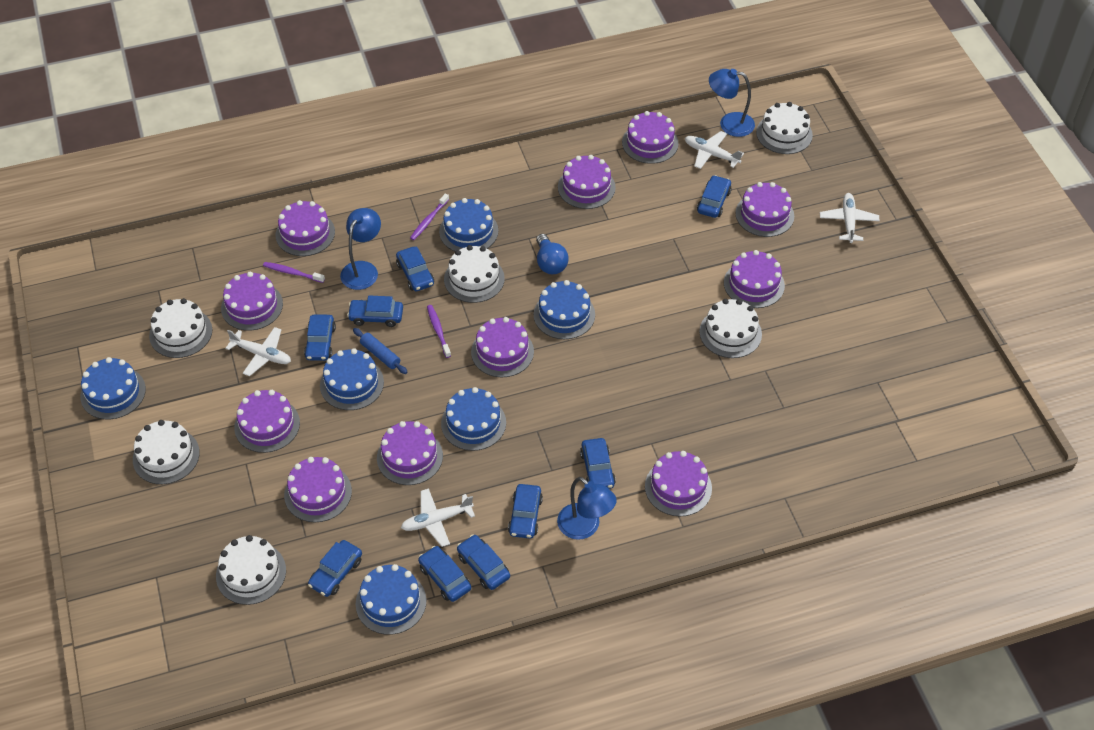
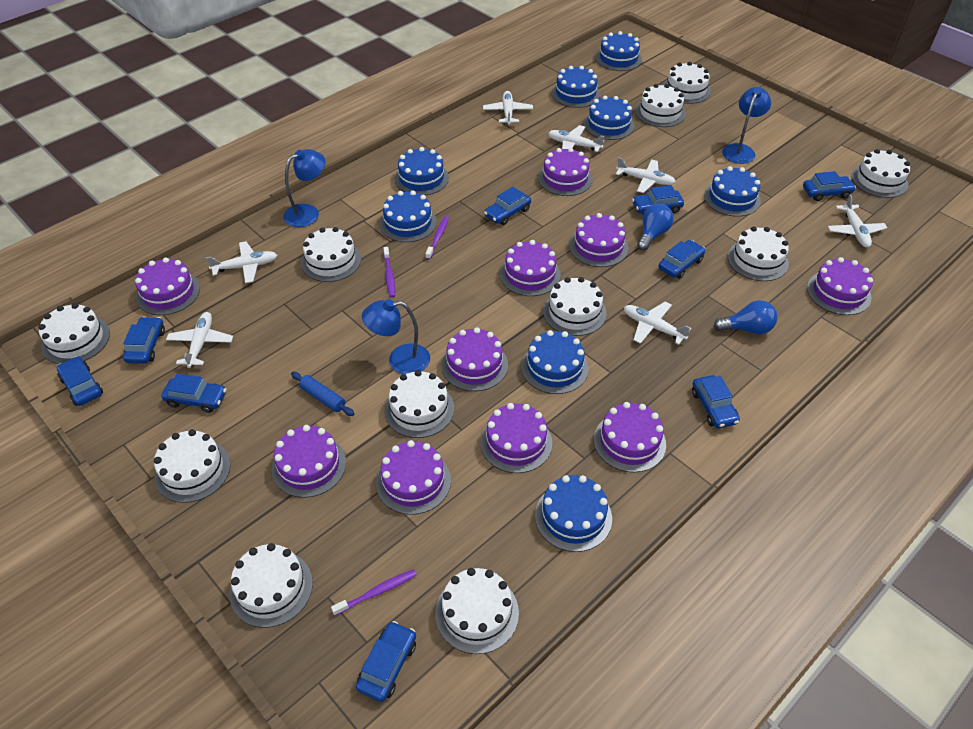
blue cake: [80,357,146,419] [320,348,384,410] [356,564,426,635] [439,198,499,251] [441,387,506,451] [534,280,595,339] = 6 -> [379,190,437,242] [394,147,449,195] [521,330,588,394] [535,475,612,552] [552,66,600,108] [584,96,635,140] [596,31,642,71] [704,166,761,217] = 8
blue light bulb: [536,234,569,274] = 1 -> [637,203,674,251] [714,300,778,334] = 2
purple cake: [221,272,283,331] [234,390,300,453] [276,200,335,256] [284,457,352,522] [377,421,443,485] [471,317,534,377] [558,155,616,209] [622,111,678,164] [645,451,712,517] [724,250,785,308] [735,182,794,237] = 11 -> [135,257,200,315] [272,425,346,498] [376,440,451,515] [441,327,508,391] [480,403,552,473] [500,240,561,296] [538,148,593,196] [569,213,628,267] [594,402,666,473] [807,257,873,315] = 10
white cake: [133,420,200,484] [149,298,212,358] [216,535,286,605] [444,245,505,303] [699,299,762,358] [756,102,813,154] = 6 -> [38,303,110,364] [154,429,231,503] [230,543,313,628] [301,227,361,282] [384,370,454,438] [435,568,519,654] [543,277,606,336] [635,84,686,127] [663,62,711,104] [728,226,789,281] [851,149,910,198] = 11
white plane: [225,327,291,376] [401,488,475,547] [685,131,744,169] [820,193,880,243] = 4 -> [166,312,233,368] [206,242,277,283] [483,91,533,125] [548,125,605,152] [616,157,676,193] [624,302,691,345] [828,194,887,248] = 7

